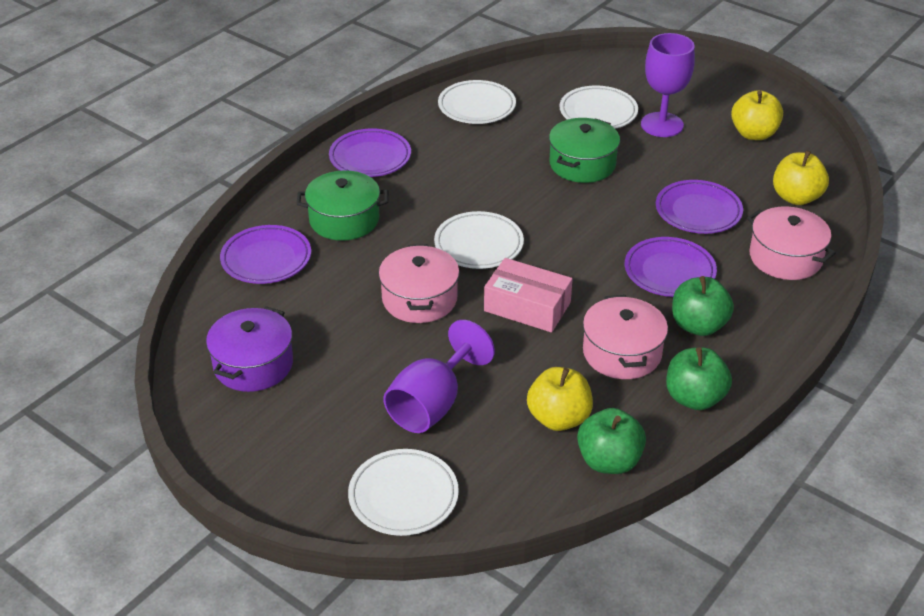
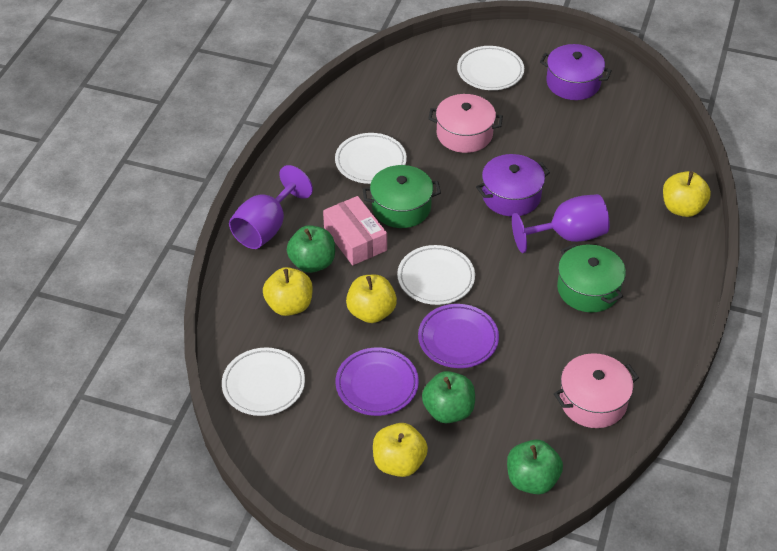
pink pot: [379,244,459,323] [583,295,668,379] [747,206,836,280] = 3 -> [428,94,503,153] [554,353,639,428] = 2
purple plate: [220,225,311,284] [329,128,411,177] [625,237,717,297] [656,180,743,234] = 4 -> [336,348,419,416] [418,304,499,368] = 2
purple pot: [206,306,293,392] = 1 -> [476,154,550,217] [540,44,612,100] = 2
yellow apple: [527,367,593,431] [731,90,783,140] [773,150,829,205] = 3 -> [263,267,313,316] [346,275,397,323] [373,423,428,477] [663,171,711,217] = 4

